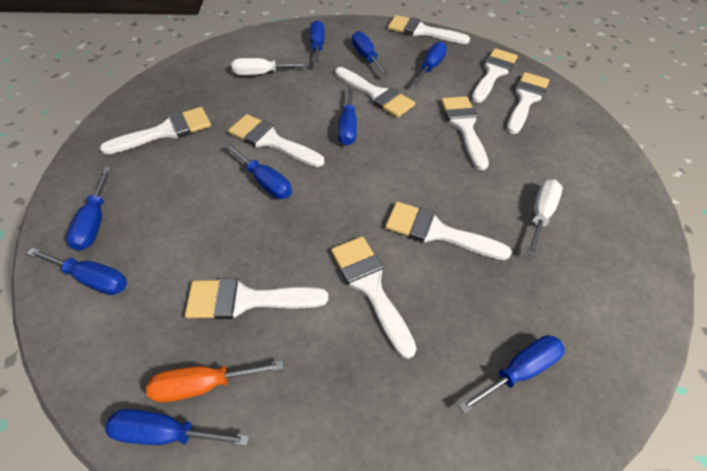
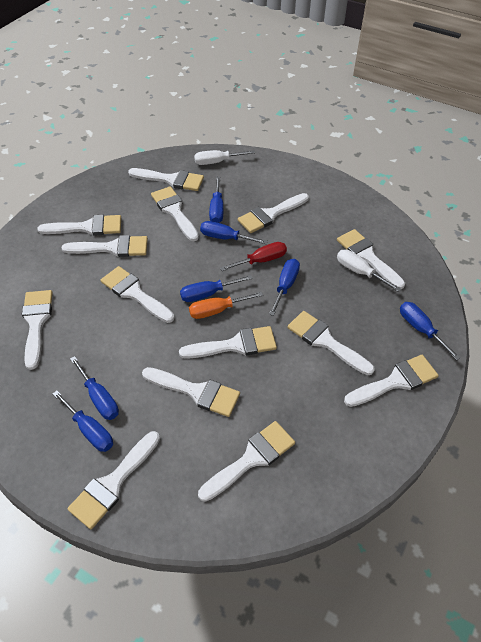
blue screwdriver: [27,248,127,295] [66,167,112,251] [105,409,249,446] [225,144,292,199] [310,20,325,66] [338,86,357,146] [352,31,389,76] [412,42,447,86] [458,335,564,413] = 9 -> [53,391,113,452] [70,356,119,420] [180,275,253,302] [200,221,268,244] [209,177,223,223] [269,259,300,316] [400,302,460,361] = 7
red screwdriver: none = 0 -> [220,242,287,271] = 1
white brush: [100,107,211,155] [185,278,328,319] [228,114,324,167] [331,236,417,359] [335,67,415,118] [385,201,512,260] [388,15,470,44] [441,96,489,170] [472,48,518,103] [507,72,549,134] = 10 -> [22,290,53,370] [37,215,121,236] [62,235,148,257] [67,431,160,529] [100,266,174,323] [128,168,204,191] [142,367,240,417] [151,186,199,241] [179,326,277,359] [198,421,295,502] [238,193,309,233] [287,311,375,375] [337,229,405,289] [344,355,439,407] = 14

